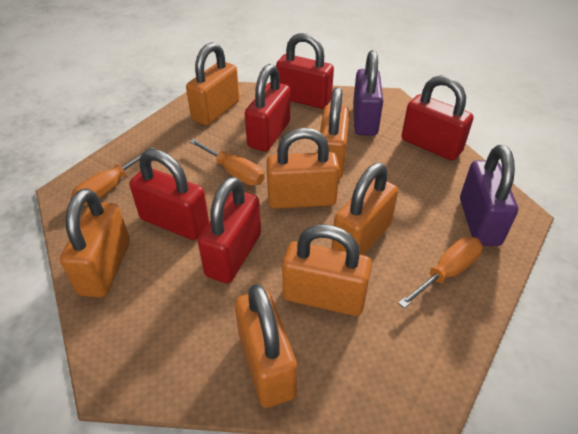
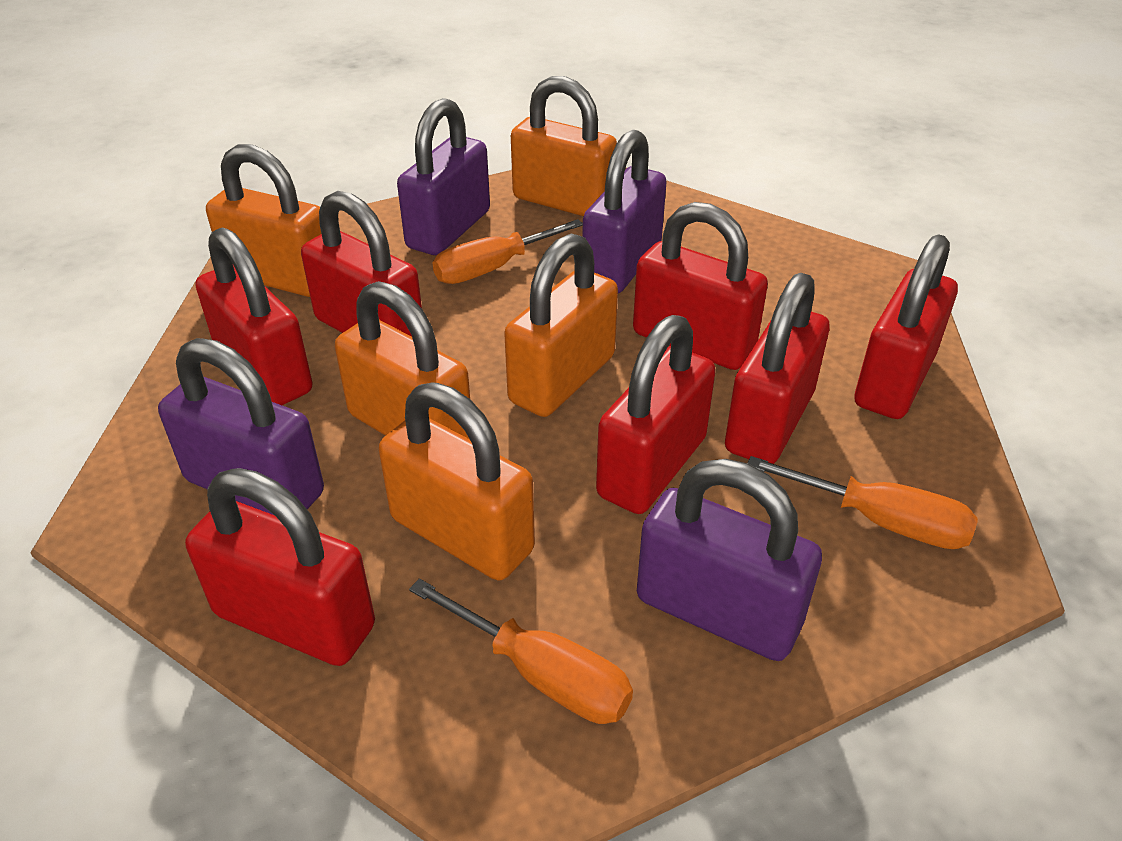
orange padlock: [60,188,130,298] [186,42,239,126] [235,284,297,408] [266,128,340,209] [282,224,372,316] [320,87,349,179] [332,163,398,255] = 7 -> [206,144,321,297] [335,281,470,439] [379,382,535,580] [504,234,618,417] [511,76,617,216] = 5
purple padlock: [353,50,383,136] [460,145,518,246] = 2 -> [158,338,324,515] [397,98,490,255] [582,130,667,293] [637,459,822,661] = 4
red padlock: [129,149,209,240] [198,177,261,283] [245,64,290,151] [276,33,334,109] [401,75,474,161] = 5 -> [185,468,375,666] [196,228,313,405] [301,191,422,337] [596,315,716,514] [633,202,768,370] [725,273,830,464] [855,234,958,419] = 7

